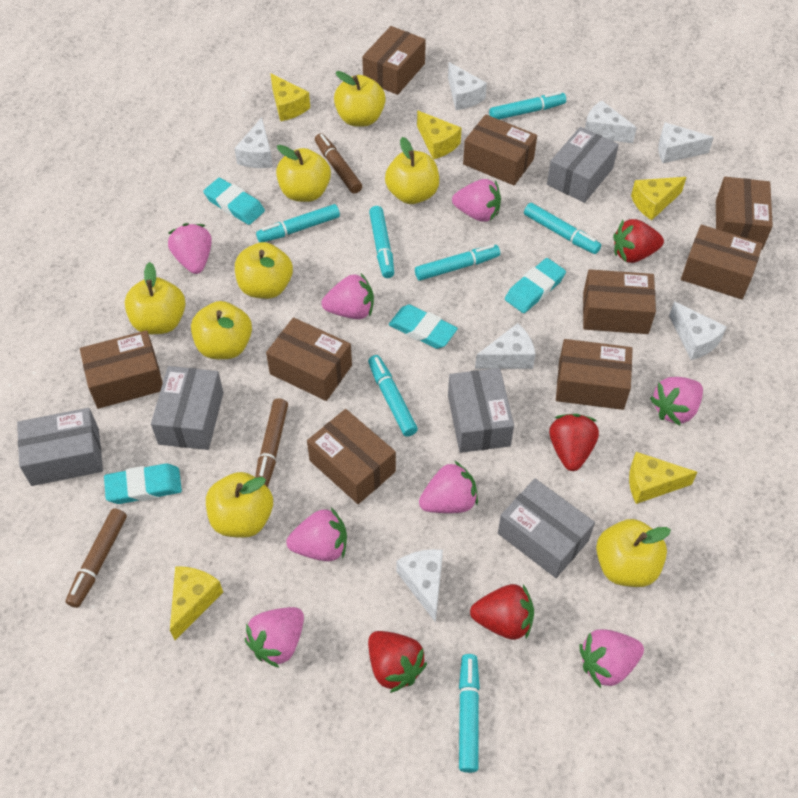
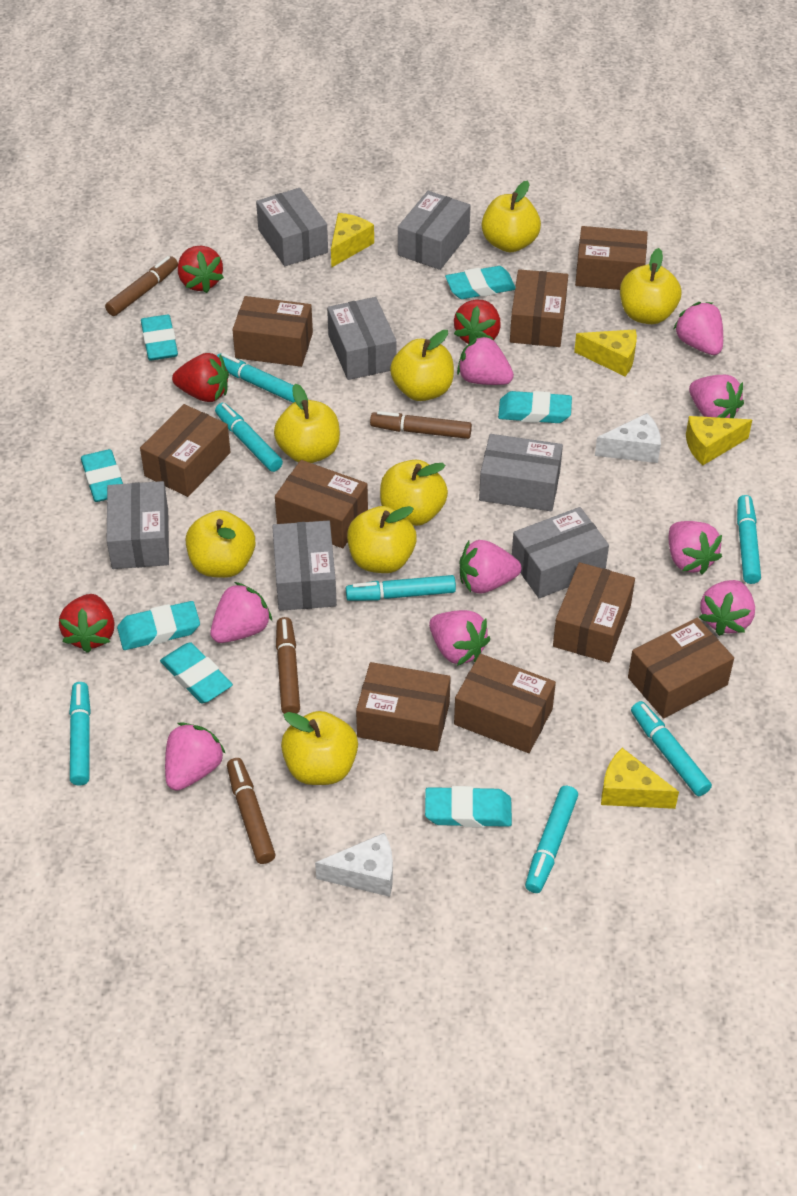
brown marker: [66,508,127,608] [255,398,288,487] [315,133,362,194] = 3 -> [105,256,178,316] [227,758,276,864] [276,617,300,714] [370,411,472,439] = 4
grey box: [17,408,103,486] [151,366,224,450] [448,368,514,453] [498,478,595,578] [547,127,619,203] = 5 -> [107,481,169,569] [256,188,328,266] [272,520,337,611] [327,297,397,380] [398,191,471,270] [479,434,563,511] [512,507,609,598] = 7
pink strawberry: [168,223,212,274] [245,607,304,668] [286,508,347,561] [321,273,374,319] [419,461,478,513] [452,179,501,222] [579,629,644,688] [650,377,703,425] = 8 -> [165,722,225,791] [210,582,272,643] [429,610,490,666] [457,335,514,385] [460,540,521,593] [669,521,722,575] [674,302,723,355] [689,375,744,418] [699,580,755,636] = 9
turquoise eraser: [104,463,182,504] [203,178,265,225] [389,304,458,349] [505,258,566,313] = 4 -> [81,449,123,502] [117,601,200,650] [141,315,178,361] [160,642,233,703] [425,786,512,828] [445,266,515,299] [498,391,572,423] = 7
white cheese: [234,117,273,168] [397,549,443,623] [448,62,487,110] [475,323,536,369] [585,101,637,143] [658,122,714,163] [669,301,727,360] = 7 -> [315,833,393,897] [595,413,661,463] = 2
yellow cheese: [170,566,223,640] [270,73,310,121] [417,111,462,159] [629,452,698,504] [631,177,687,220] = 5 -> [331,213,374,268] [574,329,637,376] [601,748,679,809] [686,416,752,465] = 4

